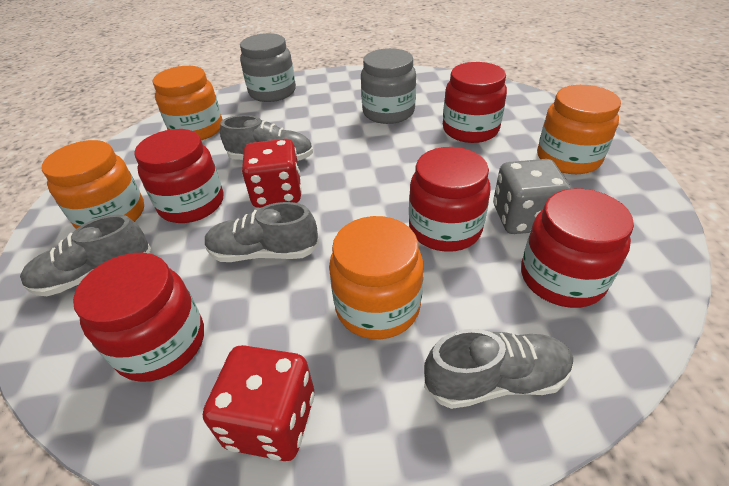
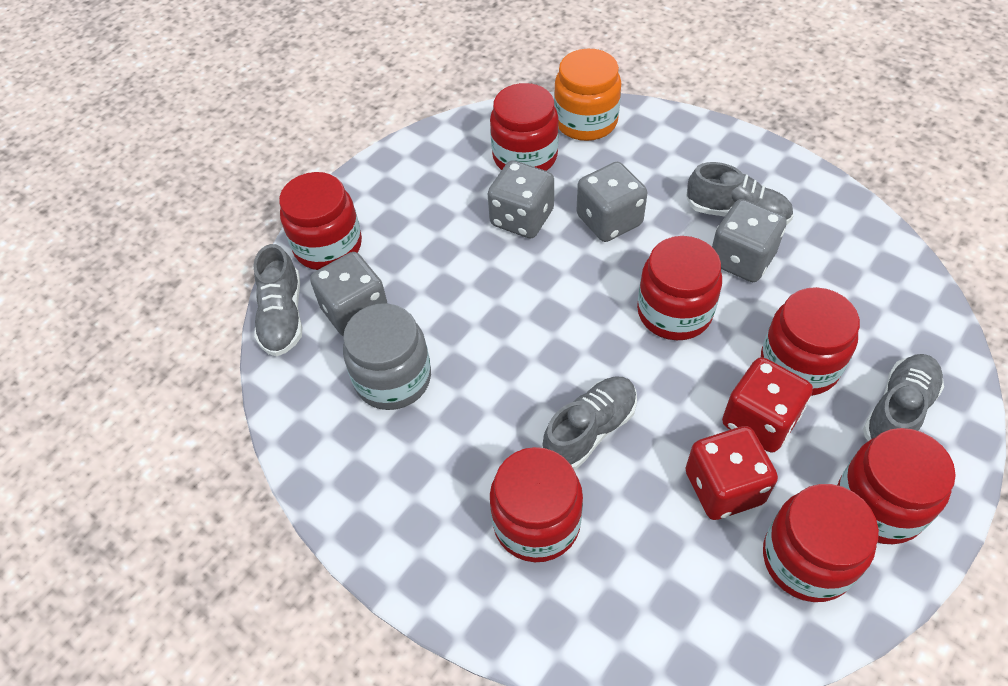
grey dice: [493,159,571,234] = 1 -> [310,252,387,337] [488,160,554,238] [576,162,647,242] [712,199,787,282] = 4
grey jar: [240,33,296,102] [361,48,416,124] = 2 -> [343,303,431,410] = 1
orange jar: [42,140,144,229] [153,66,223,140] [329,216,423,339] [537,85,621,174] = 4 -> [554,49,621,141] = 1
red jar: [73,253,204,382] [134,129,223,223] [409,147,491,252] [443,62,507,143] [521,189,634,308] = 5 -> [279,172,362,270] [490,83,559,171] [490,447,583,562] [637,236,722,340] [761,287,860,396] [763,484,879,602] [837,428,956,544] = 7

